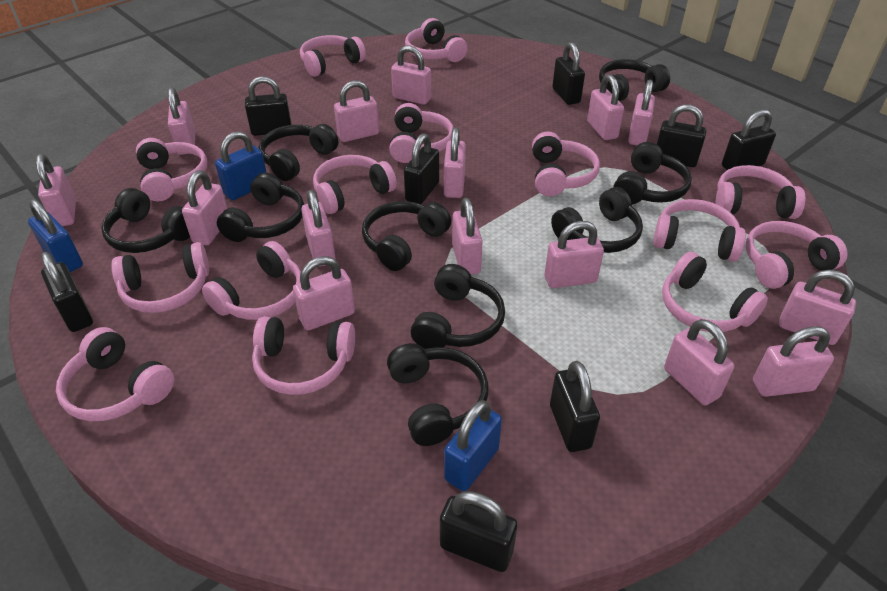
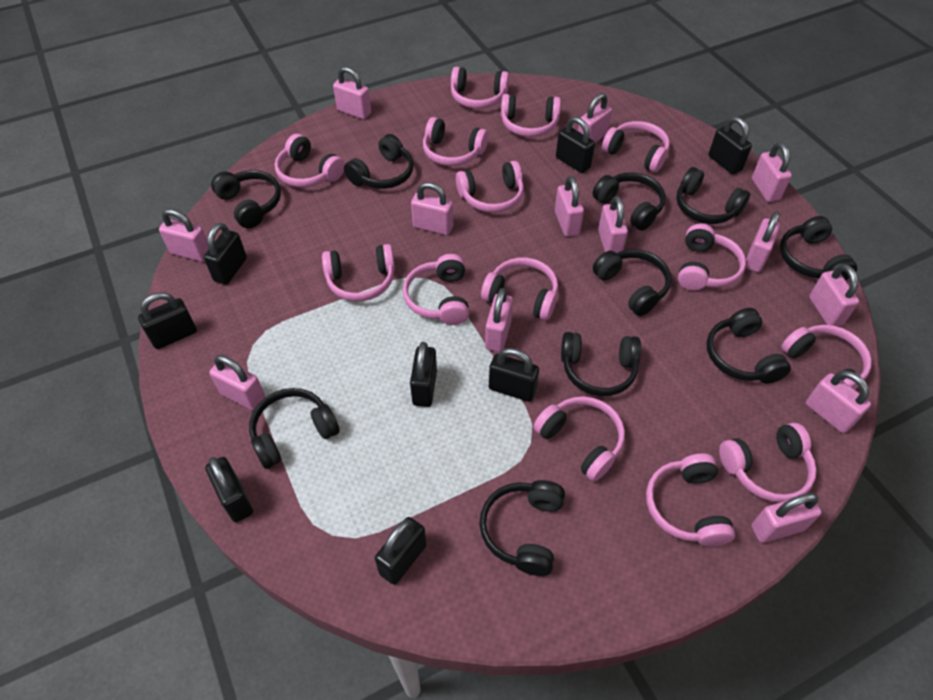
black headphones: [101,188,190,253] [217,172,304,242] [259,124,338,181] [362,201,451,271] [387,343,489,446] [411,264,505,349] [551,187,643,253] [599,59,670,101] [613,142,692,204] = 9 -> [211,170,281,229] [249,388,340,469] [344,134,414,189] [479,480,565,576] [561,332,641,396] [593,172,666,231] [593,249,671,316] [676,167,750,224] [707,308,791,384] [780,216,857,280] = 10
blue padlock: [28,199,83,272] [215,131,266,200] [444,400,502,491] = 3 -> none = 0
pink padlock: [36,154,76,226] [168,87,195,155] [182,170,227,245] [293,256,355,331] [301,190,336,267] [334,80,379,142] [391,46,431,105] [444,127,466,198] [452,198,483,274] [545,221,604,288] [587,74,624,140] [628,80,655,145] [664,319,734,405] [753,326,834,397] [779,270,856,345] = 15 -> [159,209,209,262] [209,355,265,411] [333,67,371,119] [411,182,453,235] [485,288,513,352] [555,176,584,237] [578,93,612,143] [598,196,628,253] [746,211,780,272] [751,493,822,543] [752,142,792,202] [806,371,871,433] [809,264,859,326] = 13

